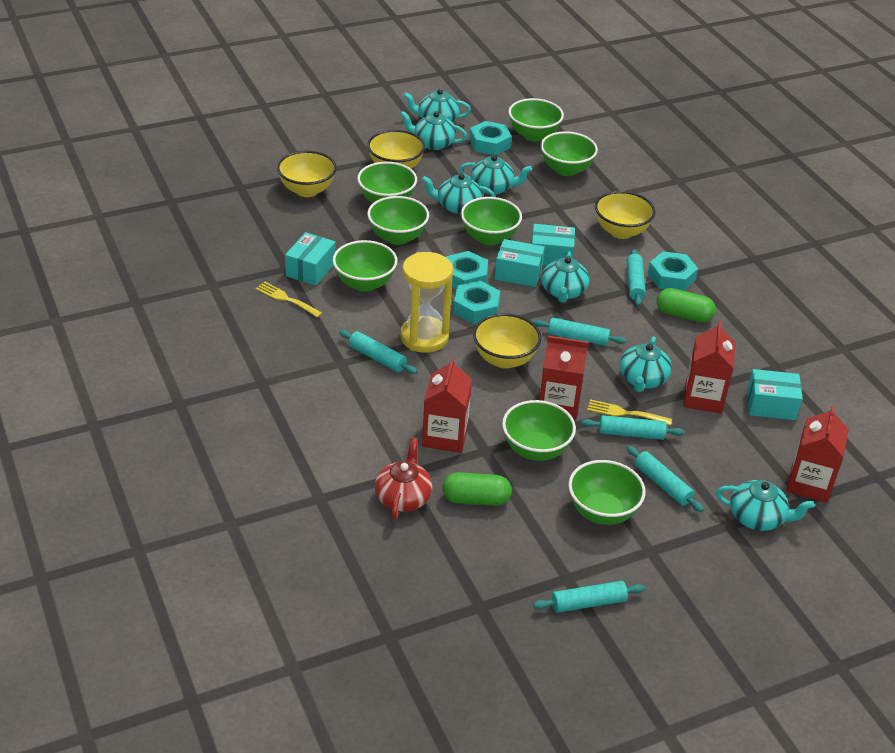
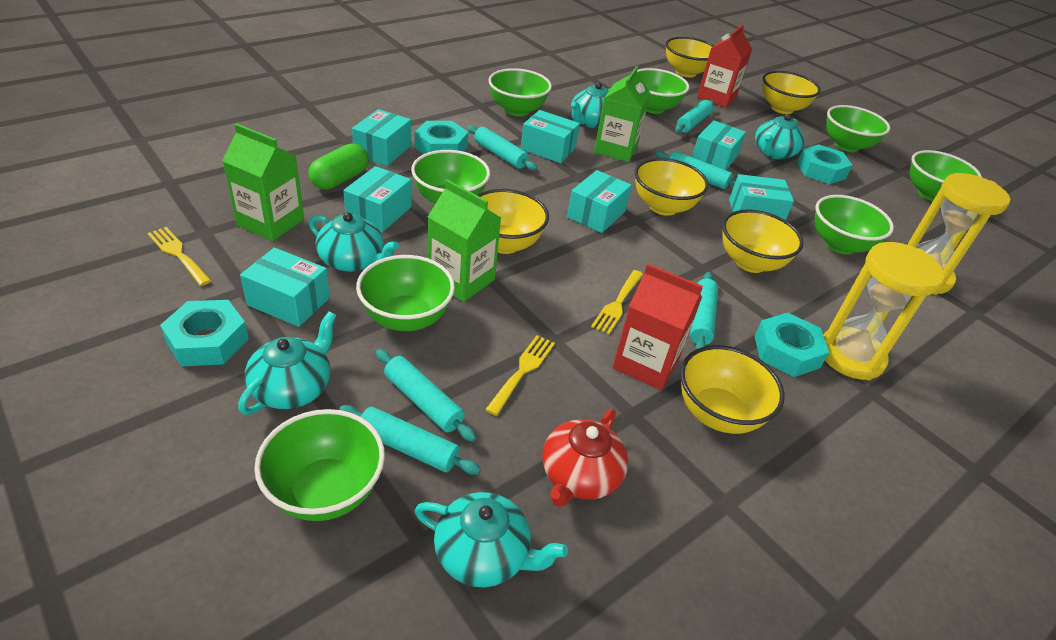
green capsule: [442,472,512,506] [657,288,716,323] = 2 -> [309,143,369,190] = 1
green carton: none = 0 -> [222,124,304,241] [428,180,501,302] [594,66,650,162] = 3
red carton: [422,358,472,453] [539,336,589,420] [683,321,735,414] [786,405,849,503] = 4 -> [613,264,703,390] [697,25,752,108] = 2
turquoise box: [285,232,336,286] [494,239,545,287] [531,224,575,266] [747,369,803,420] = 4 -> [240,248,330,327] [343,166,412,233] [352,109,411,166] [521,110,580,163] [567,170,632,233] [692,120,746,170] [729,174,794,220] = 7
turquoise teapot: [400,111,467,150] [403,89,471,122] [421,173,495,214] [459,155,532,195] [541,251,590,302] [620,336,672,392] [716,480,815,531] = 7 -> [238,311,337,415] [309,212,399,272] [415,492,568,587] [571,82,611,128] [755,114,805,159] = 5
yellow bowl: [277,151,337,197] [367,130,425,169] [473,313,542,369] [595,191,656,239] = 4 -> [477,189,549,254] [635,158,709,216] [665,37,714,77] [680,345,785,434] [722,209,804,273] [762,71,821,114] = 6
yellow fork: [255,282,322,318] [587,399,672,425] = 2 -> [147,227,212,286] [485,335,555,416] [591,270,643,335] = 3
yellow hourglass: [400,252,453,353] = 1 -> [823,242,945,380] [907,173,1010,295] = 2

